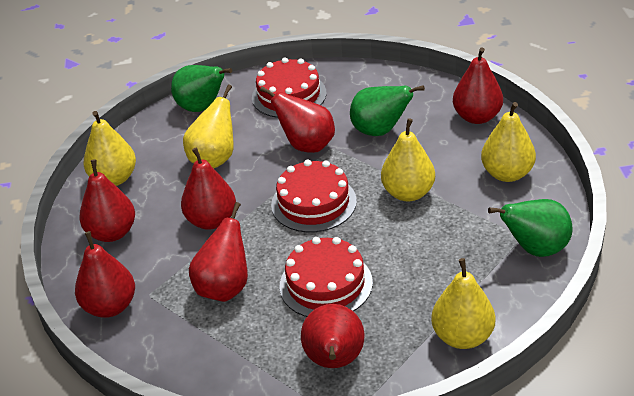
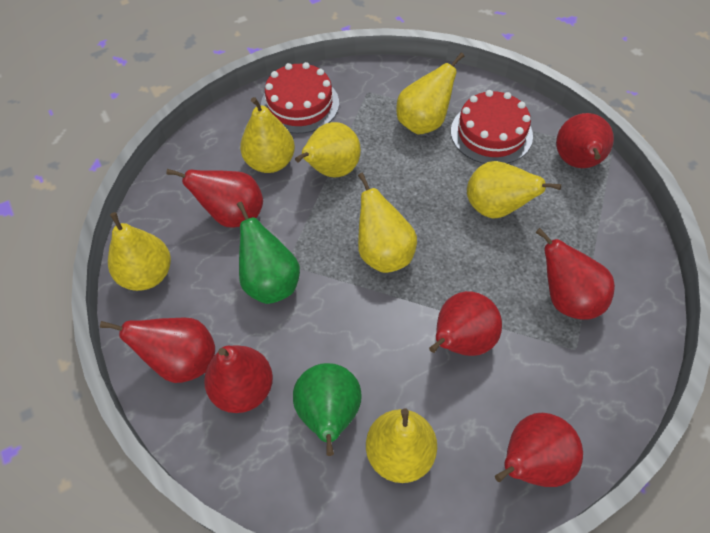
green pear: [171,65,232,112] [350,85,425,136] [488,199,573,257] = 3 -> [237,202,300,304] [293,363,361,456] = 2
red cake: [252,58,327,118] [271,160,357,232] [280,237,373,317] = 3 -> [261,62,339,134] [451,90,533,164] = 2
yellow pear: [84,111,136,186] [183,85,234,169] [381,118,435,201] [431,258,495,349] [481,102,536,182] = 5 -> [108,212,171,291] [240,97,295,173] [295,122,361,177] [358,172,417,273] [366,409,437,483] [396,52,464,135] [467,161,562,218] = 7

